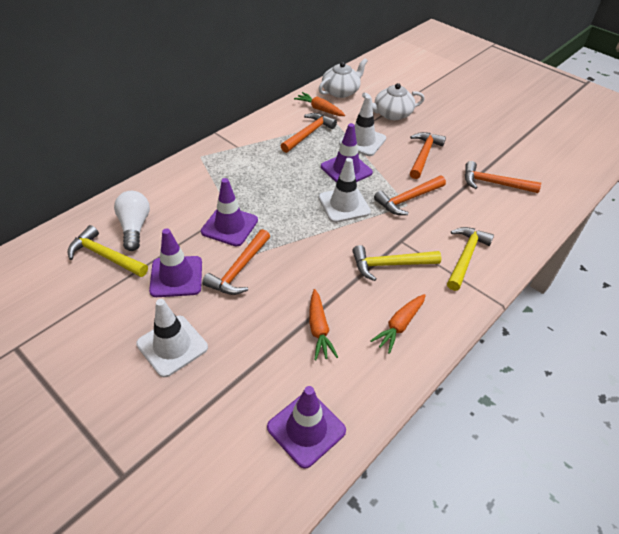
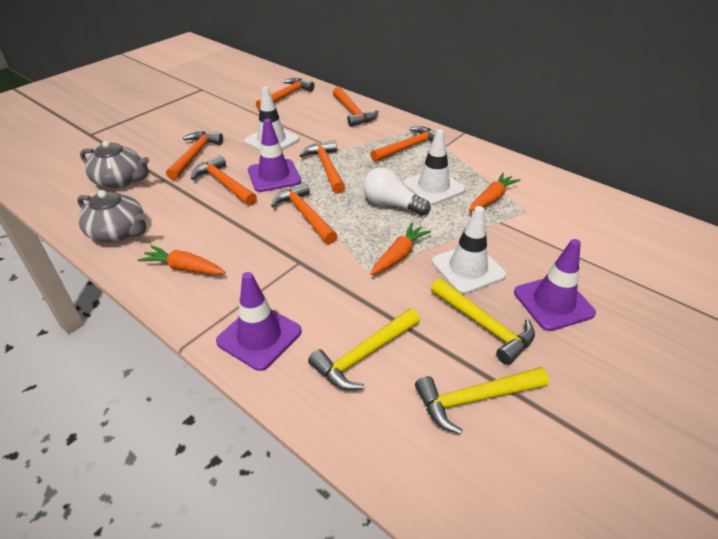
grey teapot: none = 0 -> [77,190,147,242] [80,141,149,188] = 2
orange hammer: [202,229,270,295] [281,113,337,153] [374,176,446,215] [410,132,446,179] [465,161,541,193] = 5 -> [166,131,223,180] [191,155,257,206] [256,78,315,110] [271,182,337,244] [299,140,345,194] [333,87,379,127] [371,126,436,162] = 7
purple traffic cone: [149,228,202,297] [201,178,258,247] [267,386,346,469] [321,123,373,183] = 4 -> [216,272,302,371] [248,119,301,192] [514,239,596,331] = 3
white teapot: [318,58,368,98] [362,83,425,120] = 2 -> none = 0

